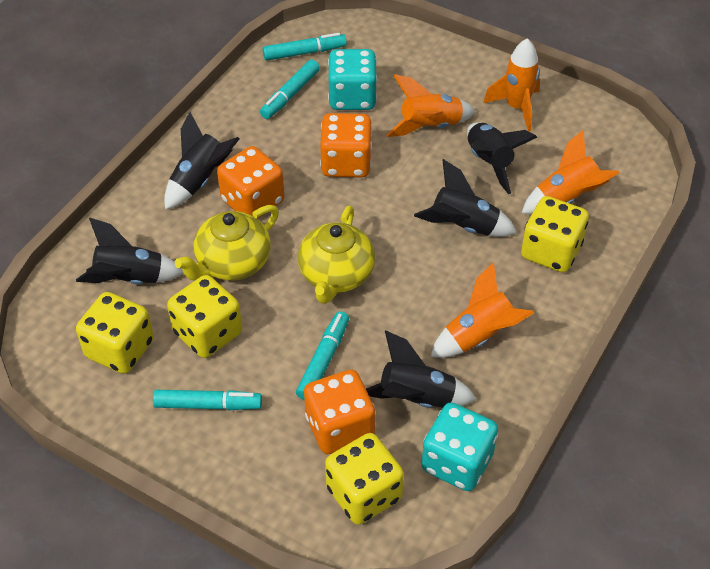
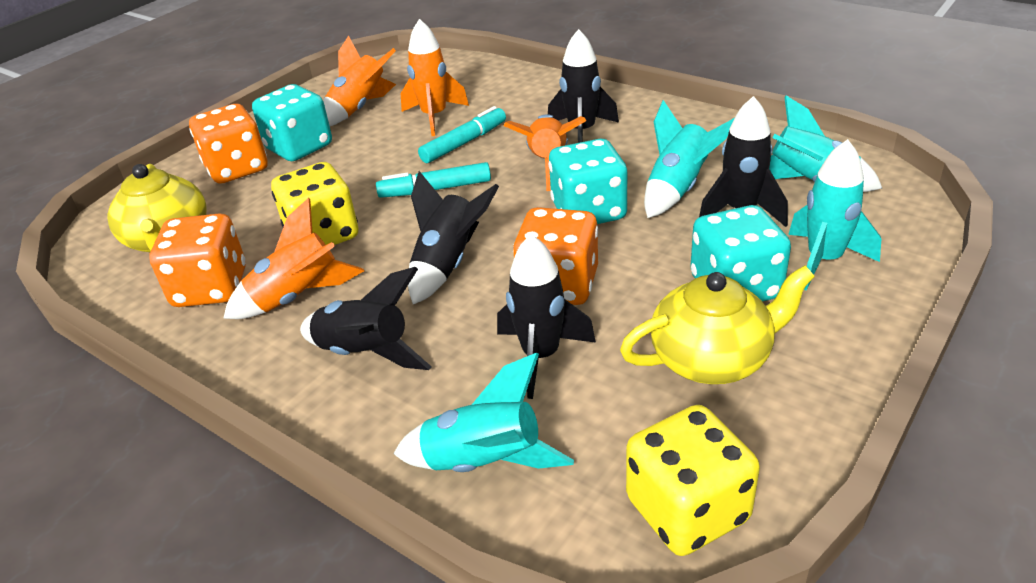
turquoise dice: [328,49,377,110] [421,402,498,491] = 2 -> [252,84,332,161] [549,139,627,224] [690,205,791,302] = 3
turquoise marker: [153,390,262,410] [260,60,320,119] [263,33,347,61] [296,311,349,400] = 4 -> [376,162,491,198] [418,106,506,163] = 2
turquoise rocket: none = 0 -> [393,353,574,472] [644,100,735,218] [769,96,882,192] [788,139,881,290] = 4
yellow dice: [76,292,154,374] [167,275,242,358] [325,433,404,525] [521,196,589,273] = 4 -> [271,162,358,245] [626,405,760,556] = 2

